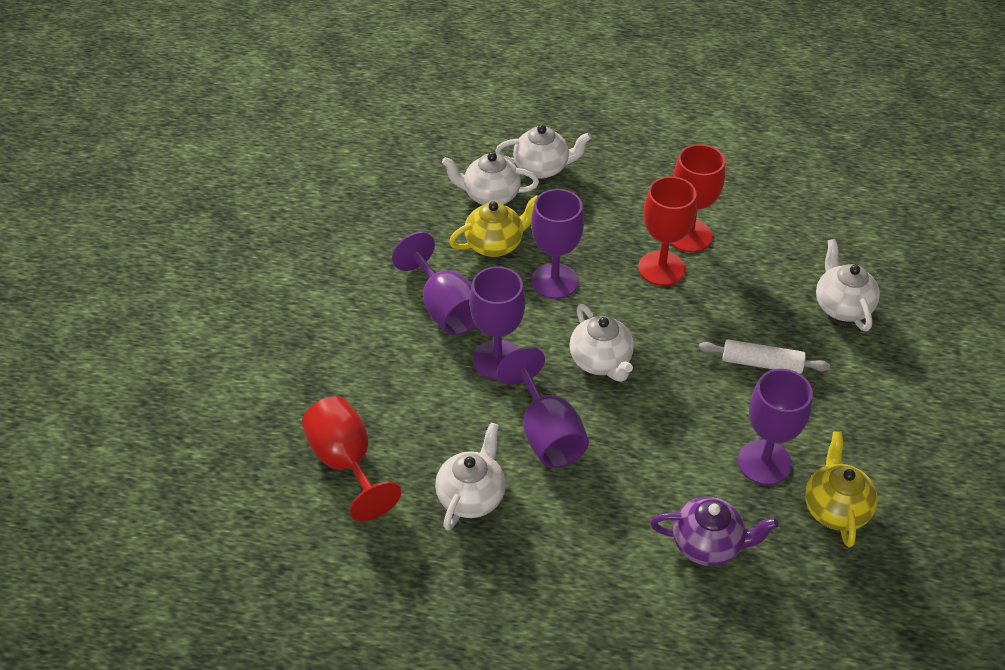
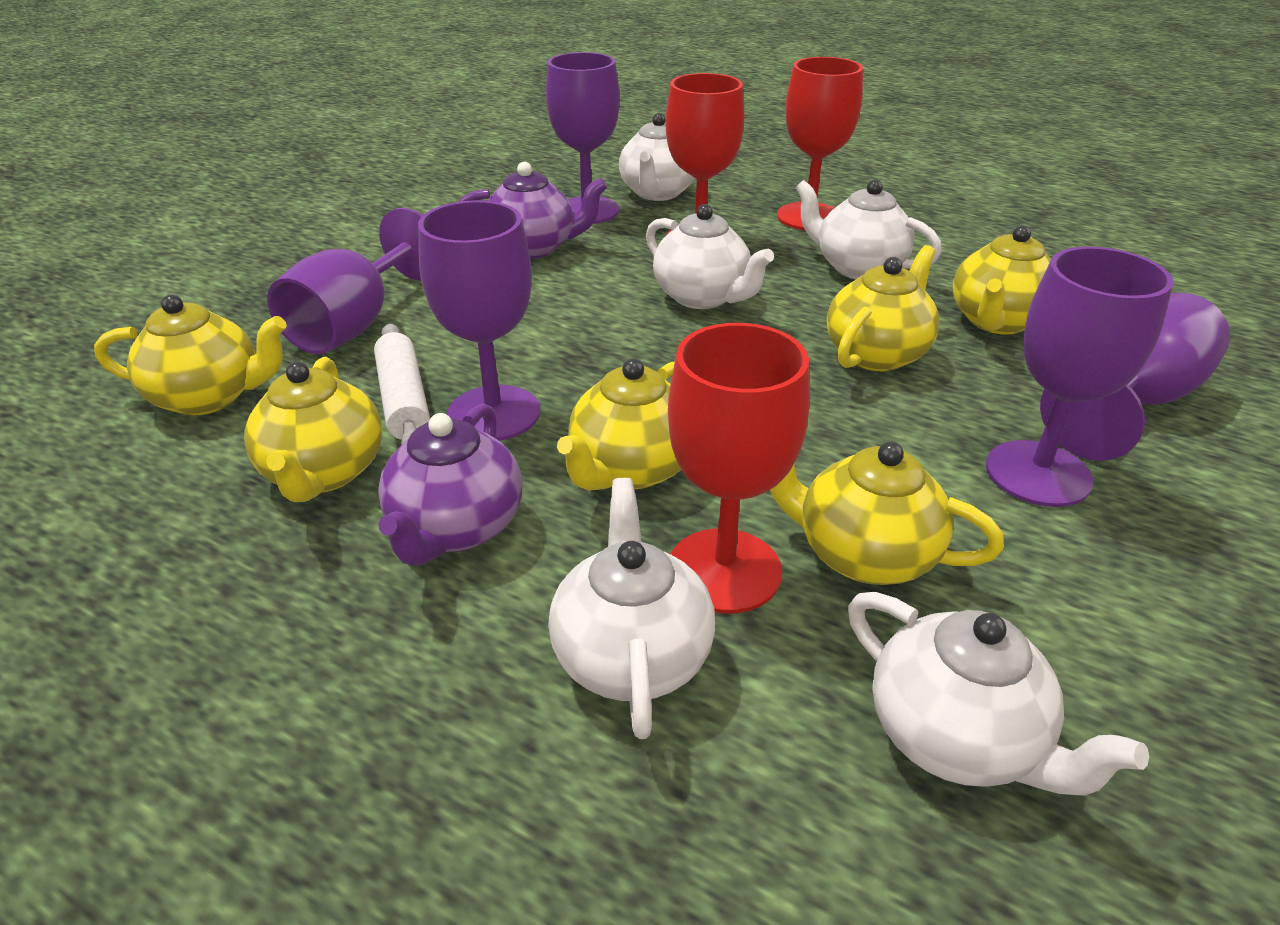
purple teapot: [650,497,778,566] = 1 -> [378,403,522,566] [458,162,607,259] = 2
yellow teapot: [449,195,538,257] [805,431,878,547] = 2 -> [94,295,287,415] [244,357,382,502] [557,358,681,490] [770,442,1004,585] [827,245,940,371] [953,225,1051,334] = 6

